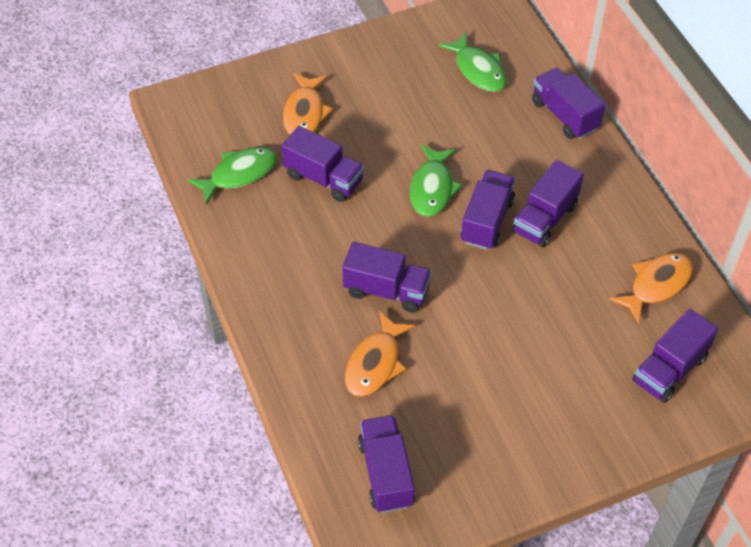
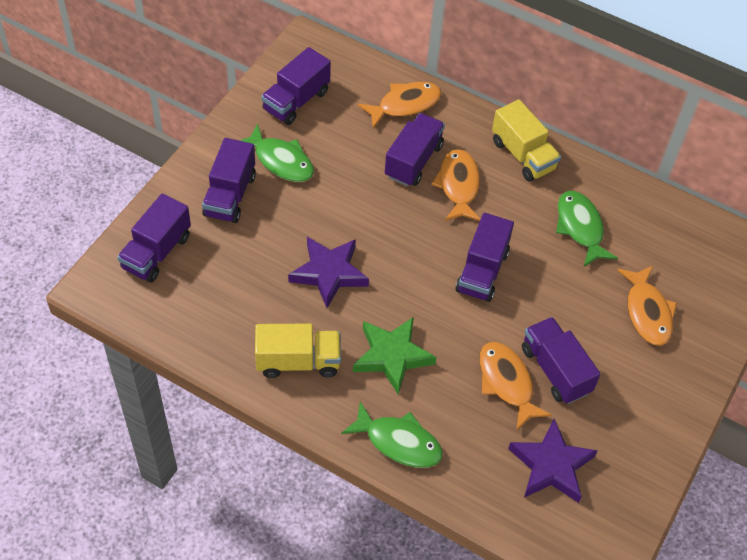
green star: none = 0 -> [353,317,437,395] = 1
orange fish: [283,73,333,135] [345,312,416,397] [609,253,693,323] = 3 -> [358,82,441,129] [431,149,481,221] [479,342,552,430] [617,266,677,346] = 4
purple star: none = 0 -> [288,237,369,308] [508,419,598,503] = 2
purple truck: [282,126,364,202] [342,242,432,313] [358,415,415,513] [460,170,515,250] [512,160,584,248] [532,67,606,139] [632,309,718,403] = 7 -> [117,194,191,282] [202,138,256,223] [261,47,331,125] [385,113,445,186] [455,213,514,302] [522,317,601,404] = 6
yellow truck: none = 0 -> [255,323,341,378] [492,100,561,182] = 2

